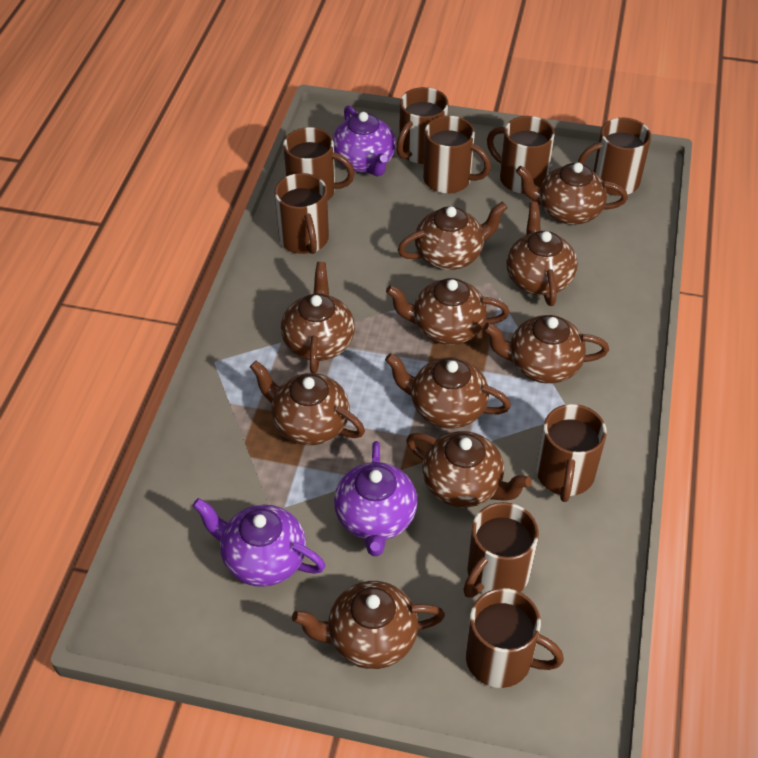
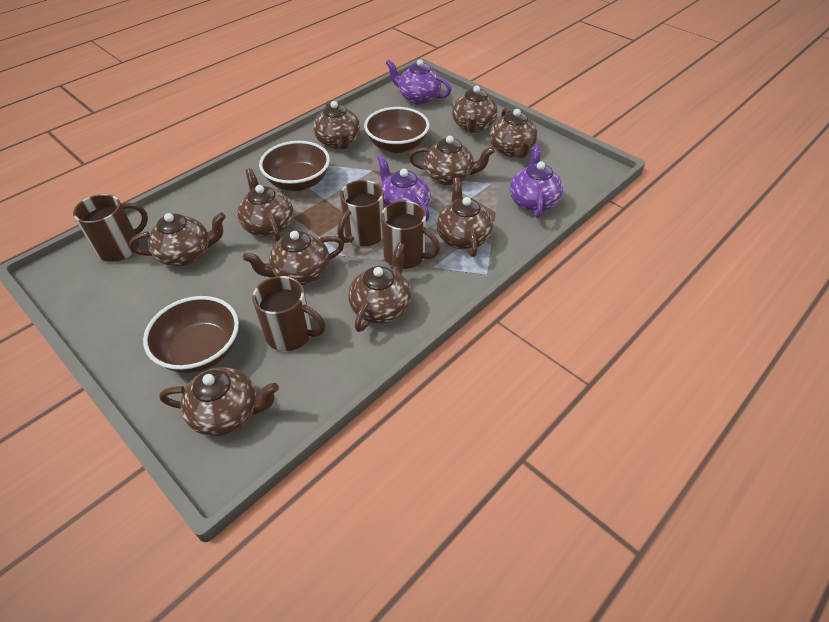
brown bowl: none = 0 -> [143,296,239,373] [259,141,330,191] [364,107,429,153] = 3
brown mug: [274,173,329,254] [283,127,355,201] [396,87,449,164] [423,116,491,194] [463,502,539,597] [466,588,564,688] [487,116,555,194] [536,404,607,502] [578,118,651,196] = 9 -> [73,194,148,262] [252,276,326,351] [338,180,384,246] [381,201,440,269] = 4

